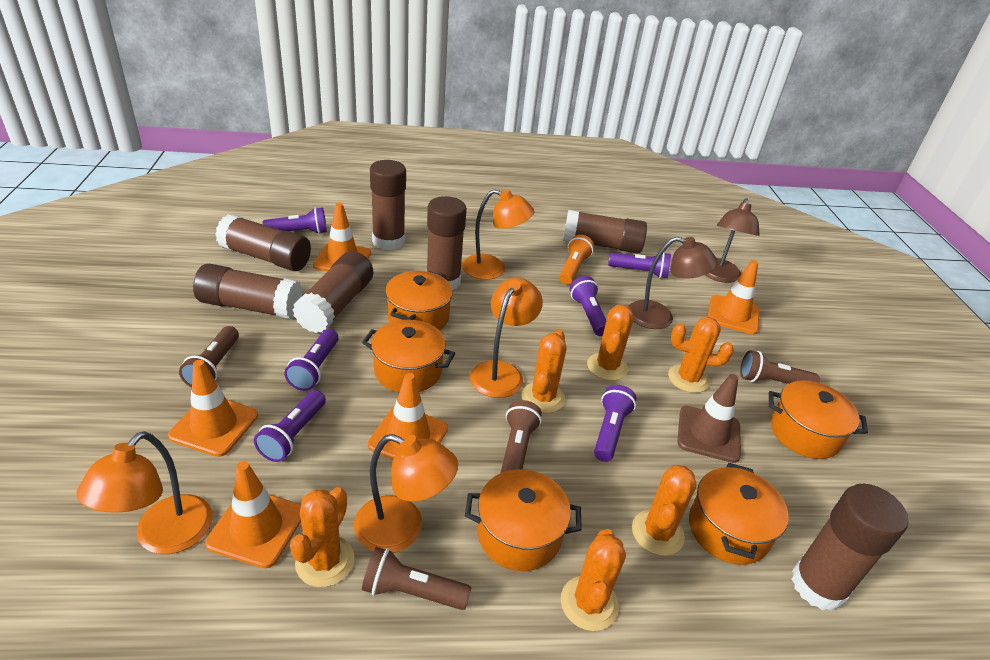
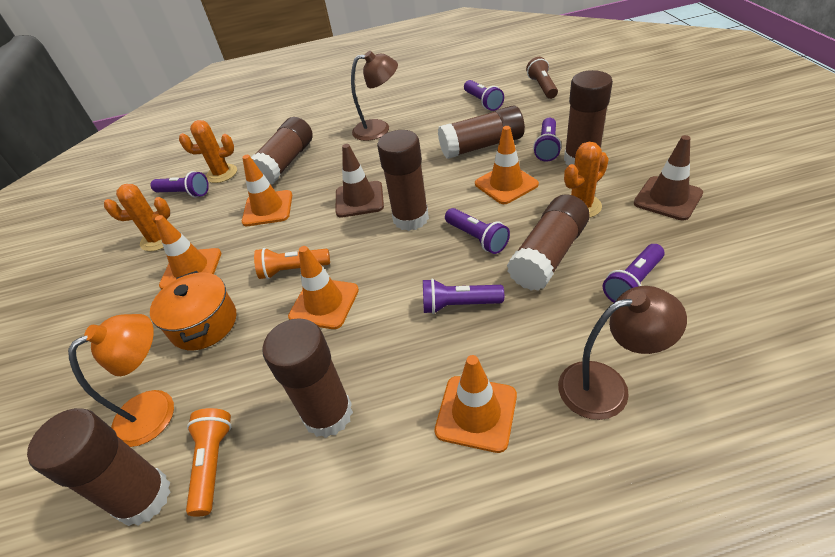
brown flashlight: [179,326,239,387] [362,547,472,610] [501,400,542,473] [740,350,820,384] = 4 -> [526,57,558,99] = 1
brown traffic cone: [678,374,741,463] = 1 -> [335,144,384,218] [634,135,703,220] = 2
orange cactus: [290,487,354,587] [521,329,566,413] [561,529,626,631] [587,305,634,381] [632,465,697,556] [668,317,734,393] = 6 -> [104,184,170,251] [179,120,237,183] [564,142,609,218] = 3
orange flashlight: [559,235,594,285] = 1 -> [186,408,231,517] [254,248,330,279] = 2
orange lamp: [76,431,213,554] [354,434,458,553] [462,189,534,280] [470,277,543,398] = 4 -> [68,314,174,447] = 1
orange pot: [362,320,455,392] [385,271,453,331] [465,469,582,571] [689,463,789,565] [769,380,868,459] = 5 -> [150,271,236,350] = 1

